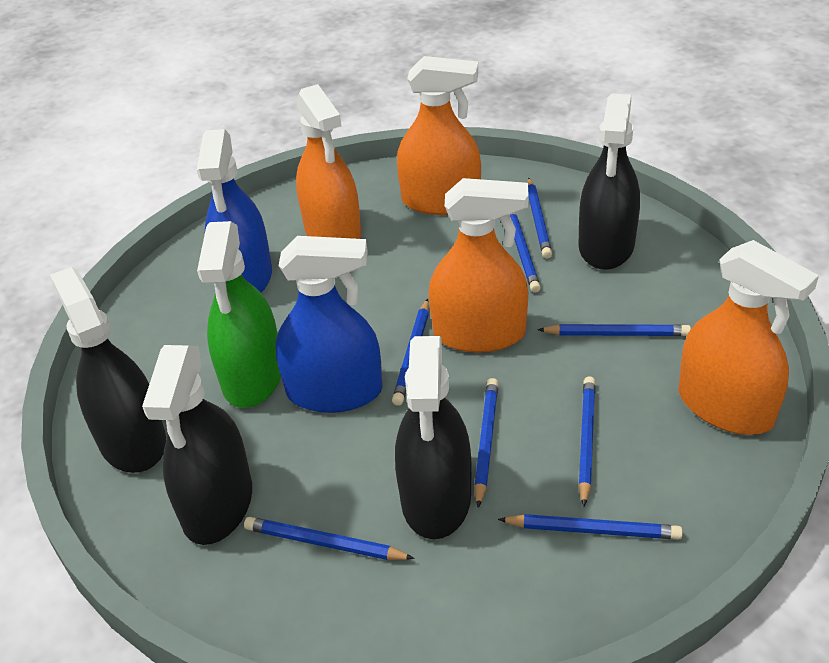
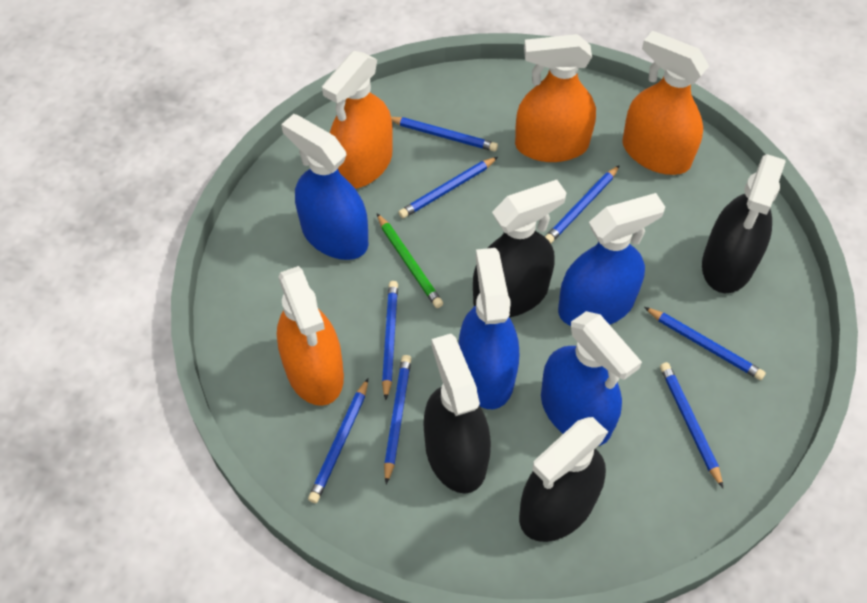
blue spray bottle: [197,129,272,293] [275,236,382,413] = 2 -> [281,114,368,260] [459,248,519,409] [541,311,642,446] [558,193,665,326] = 4
green pencil: none = 0 -> [377,213,443,308] = 1
green spray bottle: [197,221,281,408] = 1 -> none = 0

